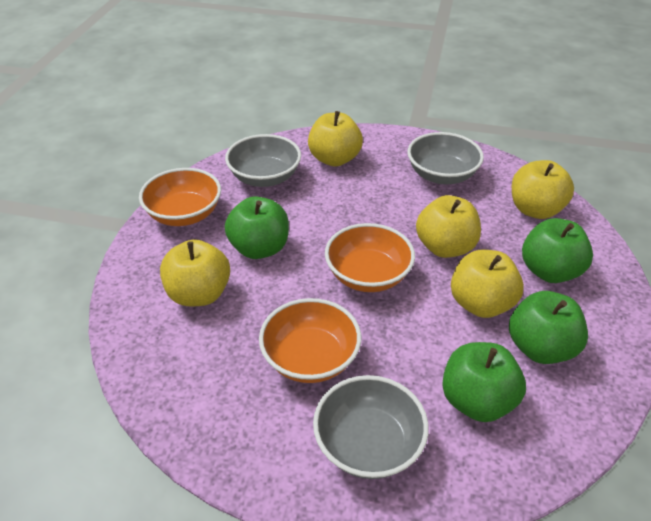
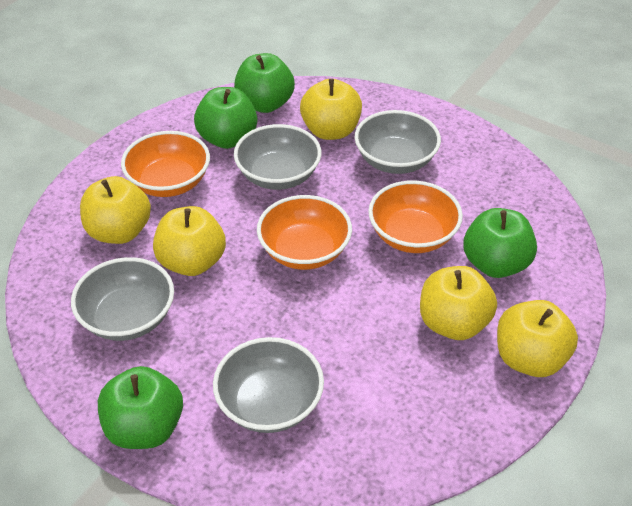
grey bowl: [225,134,301,187] [313,375,429,479] [407,132,484,184] = 3 -> [71,257,174,341] [213,337,324,433] [234,124,321,190] [355,110,441,174] = 4

